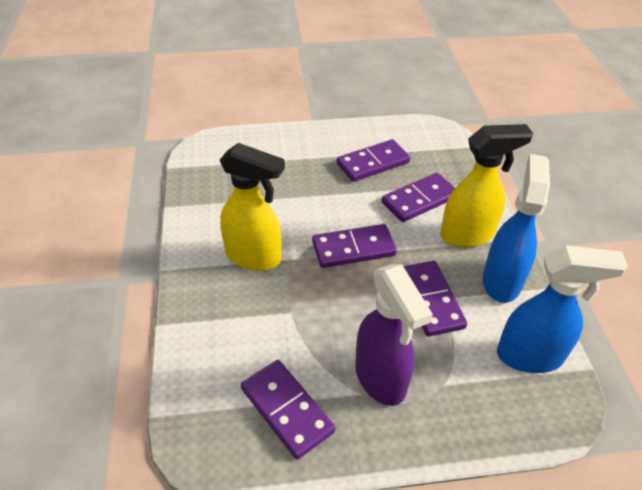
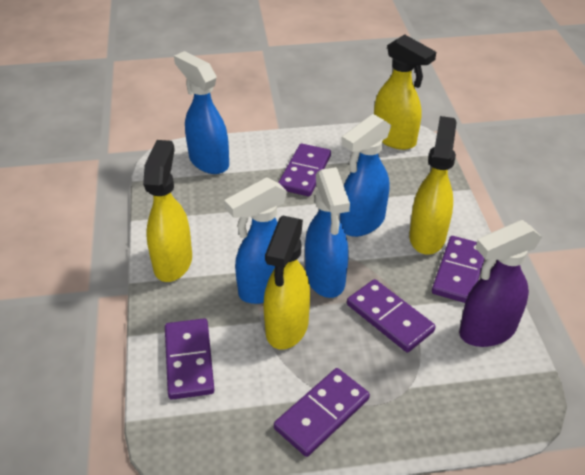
blue spray bottle: [483,154,550,303] [497,245,628,373] = 2 -> [174,51,229,174] [224,177,287,304] [305,167,350,298] [340,114,391,237] = 4
yellow spray bottle: [220,143,285,271] [440,124,533,247] = 2 -> [143,140,192,282] [263,216,310,350] [374,34,436,150] [409,116,457,255] = 4

